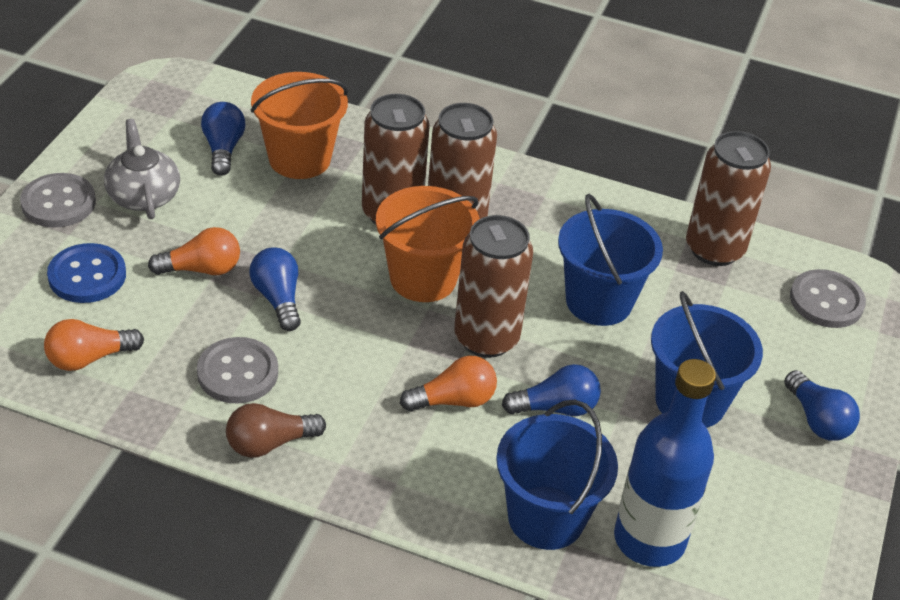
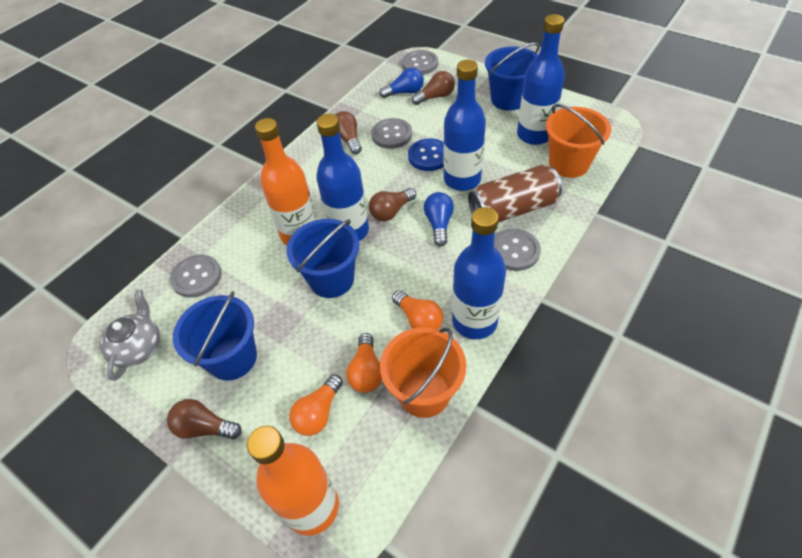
blue bottle: [614,359,716,567] = 1 -> [316,114,369,241] [443,60,486,191] [452,207,506,339] [517,14,565,145] = 4
blue light bulb: [201,102,245,176] [249,247,301,331] [502,364,601,416] [784,370,860,441] = 4 -> [379,67,424,98] [424,192,454,247] = 2
brown can: [362,94,430,225] [428,103,497,219] [454,215,533,358] [686,131,771,266] = 4 -> [468,165,562,223] = 1
brown light bulb: [226,403,326,458] = 1 -> [167,399,242,440] [335,111,362,154] [369,188,416,221] [412,71,455,105] = 4
grey button: [20,173,96,228] [197,337,278,404] [790,269,866,328] = 3 -> [170,255,222,298] [371,118,412,149] [402,50,438,75] [494,229,541,271] = 4
orange bottle: none = 0 -> [247,426,339,536] [255,118,317,245] = 2

